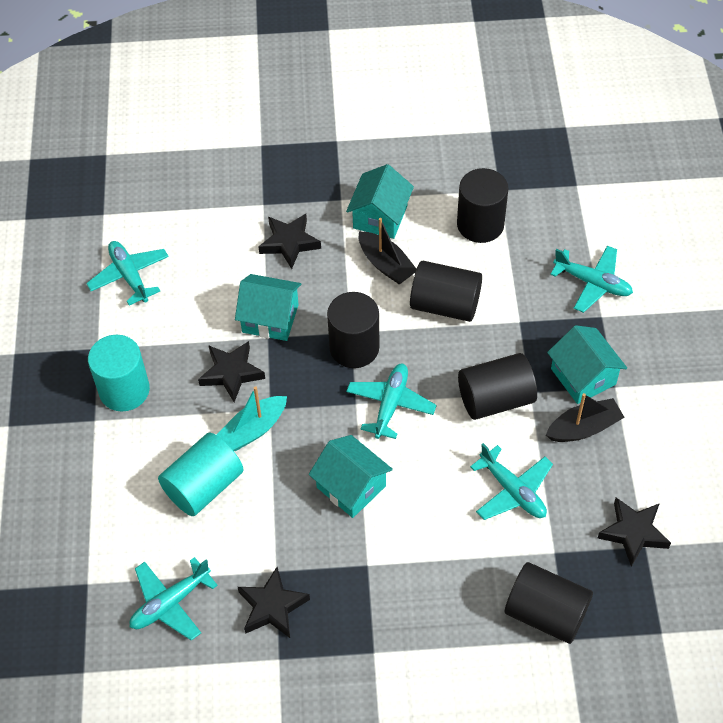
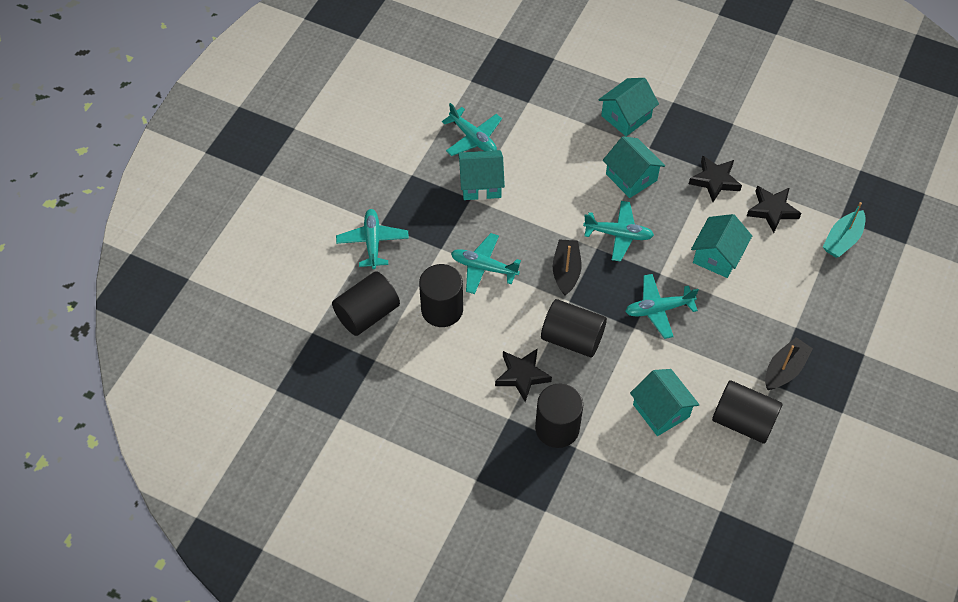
black star: [198,341,265,402] [238,567,310,638] [258,214,321,269] [598,498,671,567] = 4 -> [495,348,552,402] [689,155,742,202] [747,186,801,233] = 3
turquoise cylinder: [88,335,150,411] [158,433,244,516] = 2 -> none = 0
turquoise house: [235,274,301,341] [309,435,393,518] [346,164,414,239] [547,325,627,404] = 4 -> [458,150,505,200] [598,78,659,136] [603,136,665,198] [630,369,699,436] [691,214,752,278] = 5

